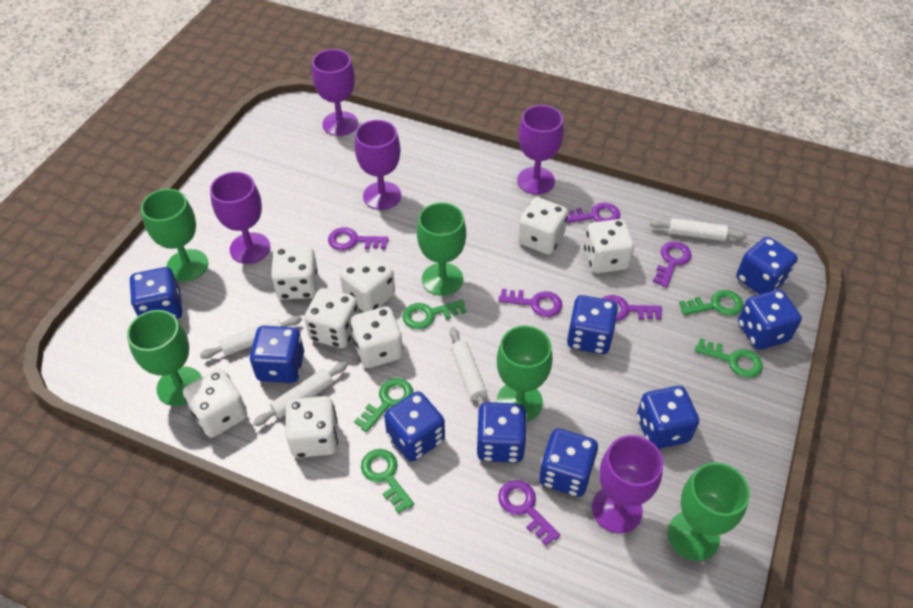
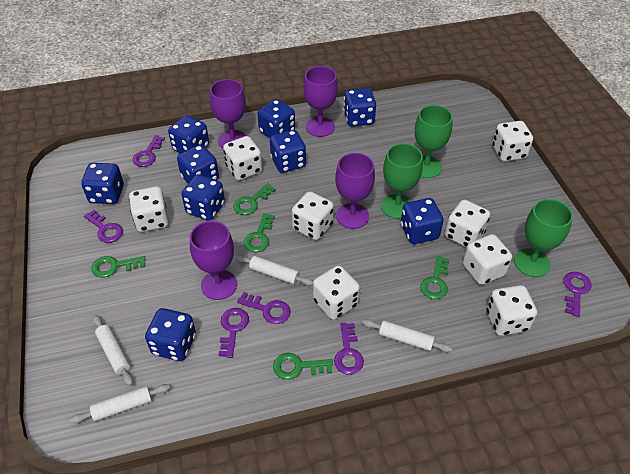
green goblet: [127,310,202,406] [141,189,208,282] [417,202,466,296] [497,326,553,422] [668,463,750,561] = 5 -> [381,143,423,219] [415,105,453,178] [514,199,573,277] = 3
purple goblet: [210,172,271,264] [312,49,358,136] [355,120,401,210] [517,105,564,195] [592,435,663,533] = 5 -> [190,221,237,300] [210,79,247,149] [303,66,338,137] [335,153,375,229] = 4

